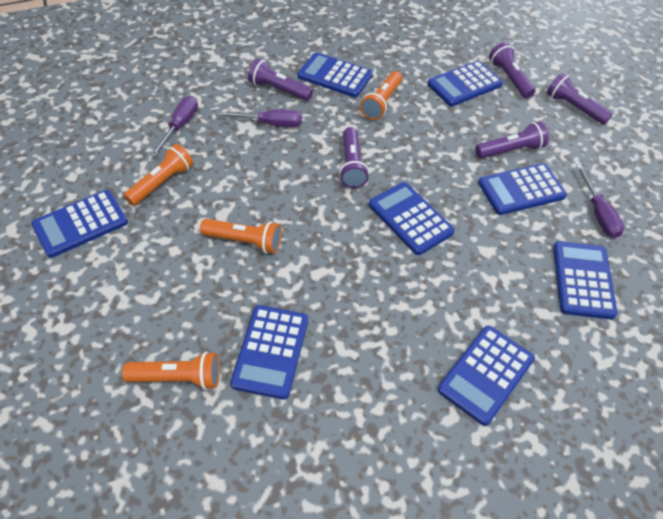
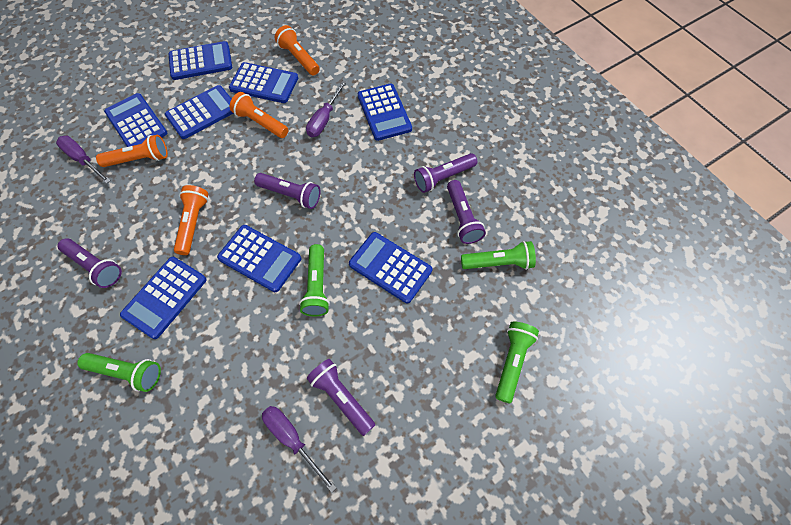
green flashlight: none = 0 -> [77,353,161,392] [299,244,330,316] [461,241,536,270] [495,322,539,403] = 4

